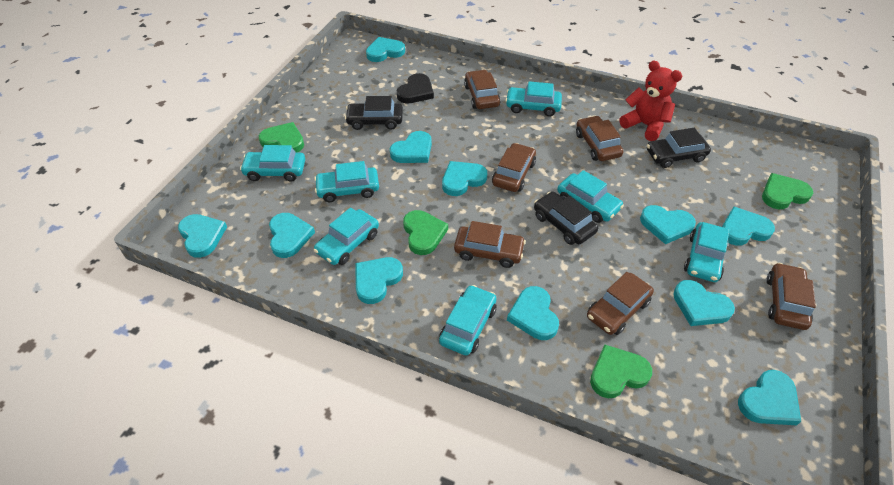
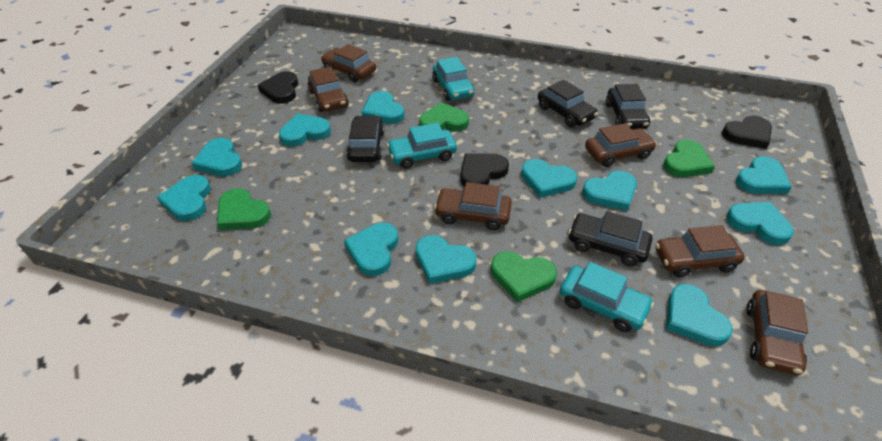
black car: [345,96,403,130] [534,192,598,245] [647,128,711,168] = 3 -> [346,115,385,162] [538,80,598,127] [568,211,652,266] [606,84,650,129] = 4
black heart: [397,73,434,103] = 1 -> [257,71,298,104] [460,153,509,187] [722,115,772,149] = 3
red teddy bear: [619,61,682,141] = 1 -> none = 0
turquoise car: [240,145,305,181] [314,161,379,202] [314,207,379,265] [439,285,497,356] [505,81,562,116] [557,170,624,223] [684,222,729,282] = 7 -> [386,123,457,169] [432,57,475,101] [560,262,654,332] = 3

